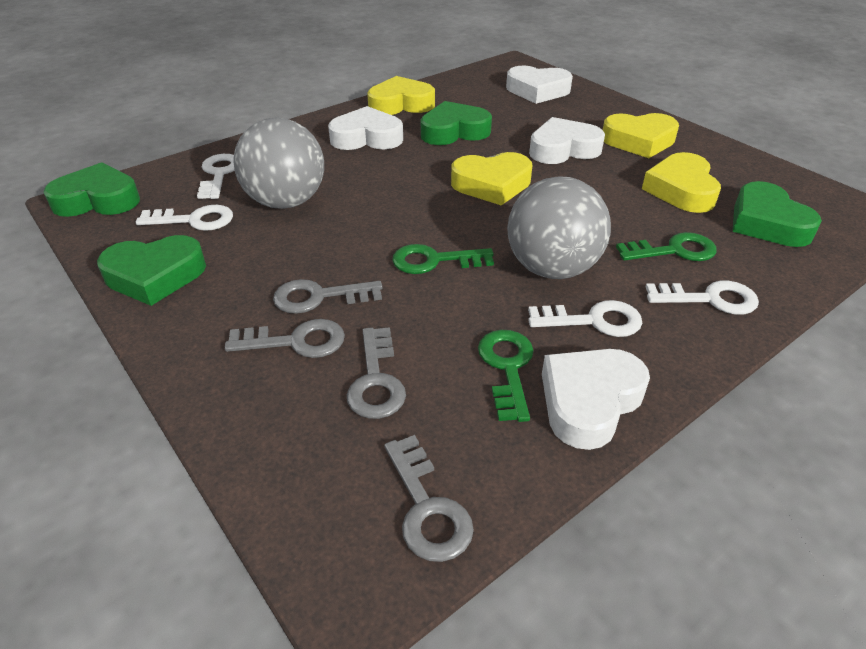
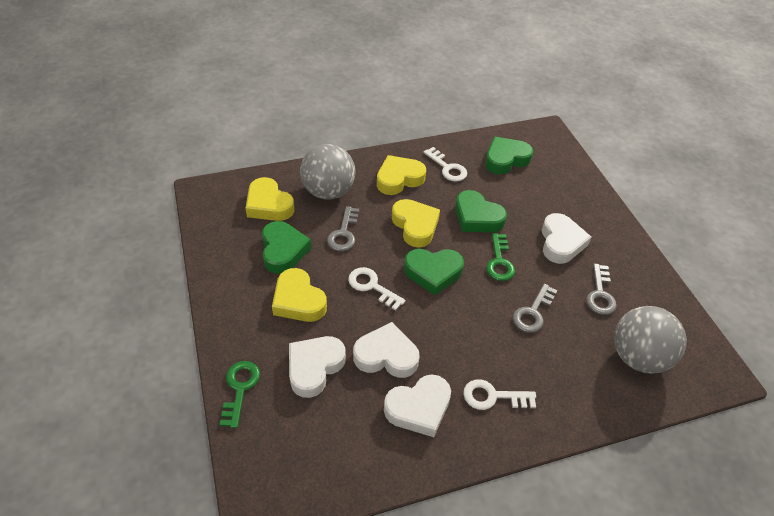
green key: [392,244,494,274] [478,330,534,422] [616,232,717,261] = 3 -> [220,361,260,428] [486,233,515,281] = 2
grey key: [225,319,345,358] [273,279,382,314] [347,327,406,419] [384,435,474,562] = 4 -> [327,206,359,251] [513,284,558,333] [586,263,617,315] = 3
white key: [136,205,233,231] [197,154,235,199] [528,300,642,337] [646,280,759,315] = 4 -> [348,267,406,311] [424,147,467,182] [463,379,536,410] = 3

